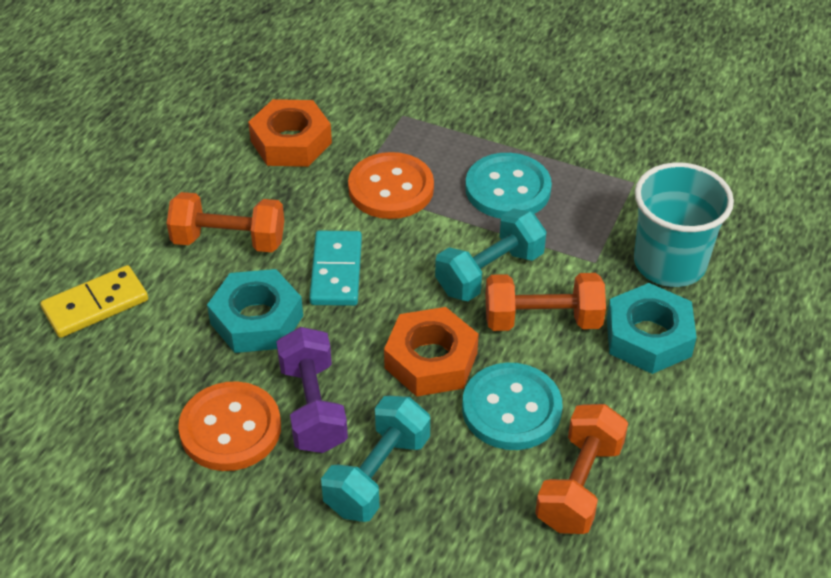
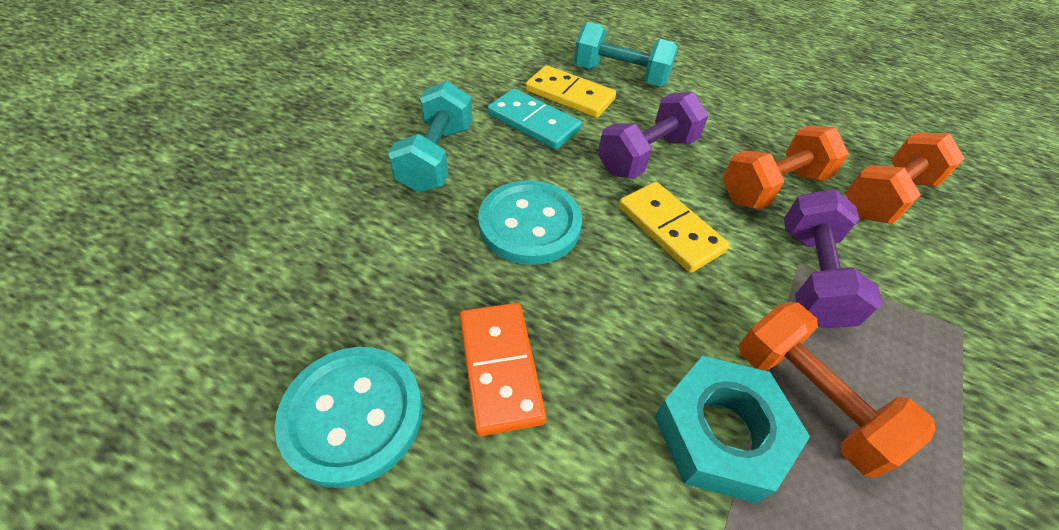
orange button: [178,381,281,471] [348,152,434,219] = 2 -> none = 0
orange domino: none = 0 -> [460,303,546,436] = 1
orange nut: [248,99,332,167] [384,307,479,397] = 2 -> none = 0
purple dumbbell: [276,327,348,453] = 1 -> [598,92,709,179] [784,189,883,329] = 2
turquoise cup: [634,162,734,287] = 1 -> none = 0
turquoise nut: [207,269,303,353] [607,283,697,374] = 2 -> [654,356,810,503] = 1
yellow domino: [40,265,148,338] = 1 -> [526,65,616,118] [619,182,730,273] = 2

